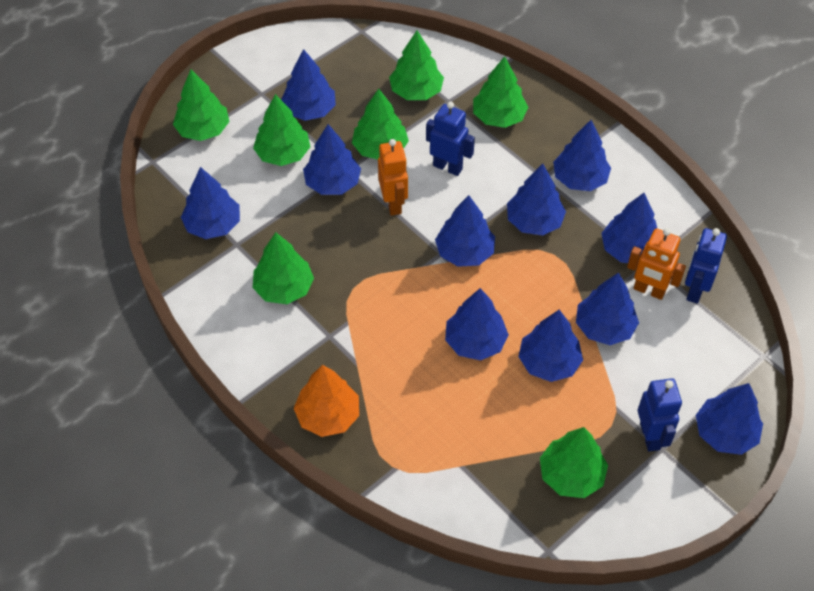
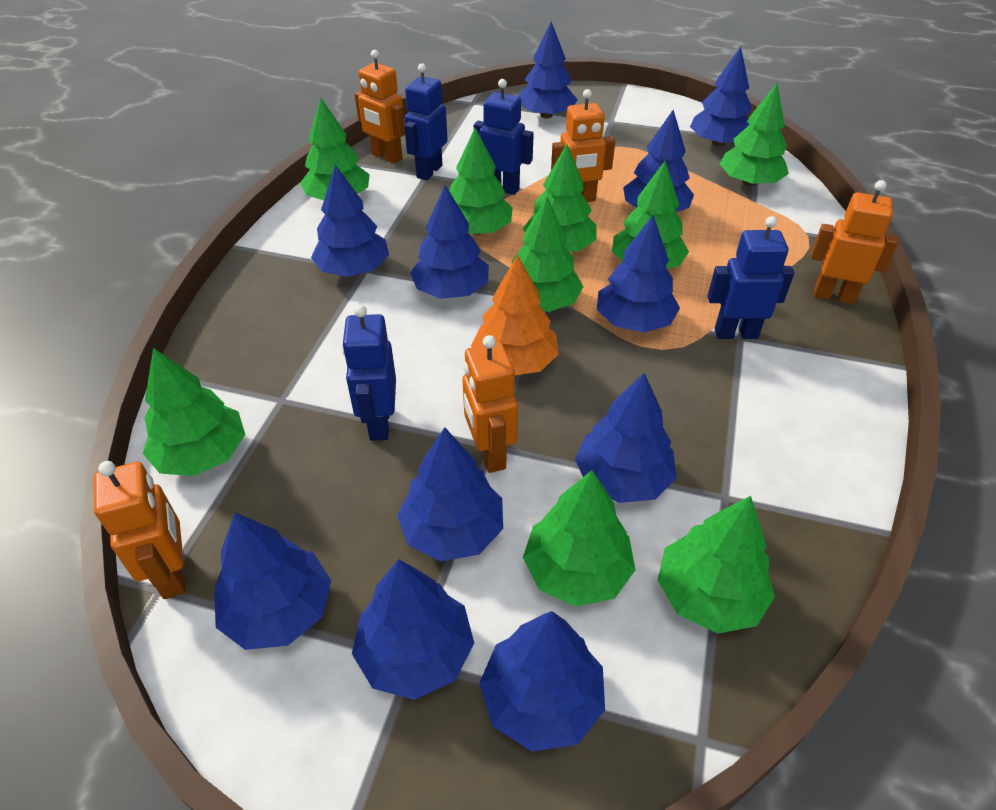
blue robot: [426,102,475,176] [638,378,682,452] [685,228,727,304] = 3 -> [342,305,396,441] [404,63,448,181] [474,79,534,195] [708,216,794,339] = 4
green tree: [173,70,230,141] [253,94,310,166] [253,232,314,304] [352,89,409,160] [389,30,444,100] [473,56,528,128] [540,427,608,498] = 7 -> [143,348,245,476] [300,98,370,200] [449,128,513,235] [504,197,584,312] [523,144,597,252] [523,470,635,607] [612,161,689,269] [658,496,775,634] [720,83,789,186] = 9
orange robot: [378,139,408,216] [627,228,686,300] = 2 -> [94,461,186,599] [355,50,405,164] [463,335,518,473] [551,89,615,202] [811,180,899,304] = 5

